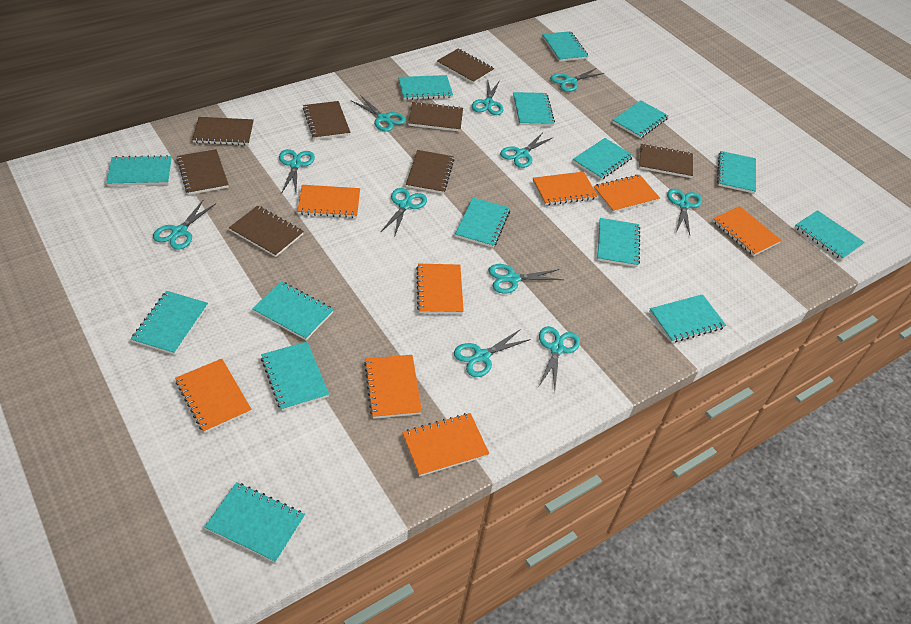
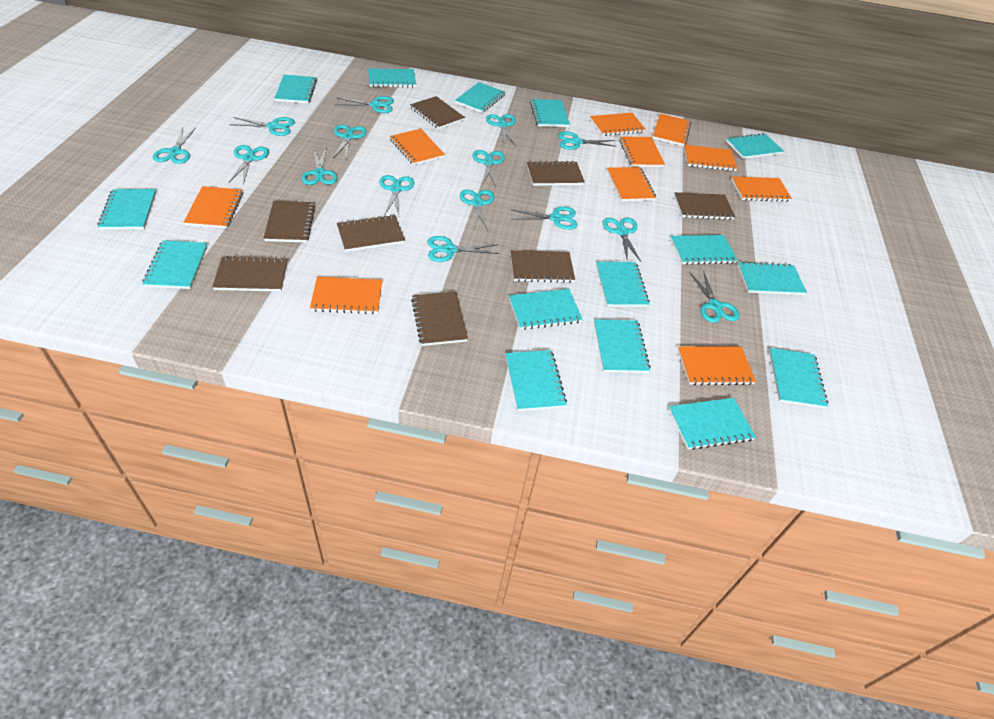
orange notebook: [175,359,252,433] [297,185,360,218] [364,355,422,419] [402,413,489,477] [416,264,464,314] [533,172,598,205] [593,175,660,213] [713,206,782,256] = 8 -> [184,186,243,229] [310,277,382,314] [390,129,445,165] [590,113,646,136] [607,167,656,201] [619,137,665,167] [653,114,691,146] [678,346,756,385] [684,145,738,171] [731,176,792,202] = 10
turquoise scissors: [153,199,216,250] [279,149,315,192] [351,95,406,132] [380,188,427,235] [454,329,531,377] [472,80,504,115] [488,264,564,294] [500,133,554,168] [539,326,580,390] [550,68,604,92] [667,189,702,235] = 11 -> [153,127,196,164] [229,117,295,136] [229,145,269,185] [302,147,338,185] [333,124,367,161] [335,96,394,113] [379,175,414,215] [427,236,499,262] [460,190,494,232] [473,150,505,187] [486,114,516,146] [511,207,578,230] [558,131,617,150] [603,218,641,262] [689,270,739,323] = 15

